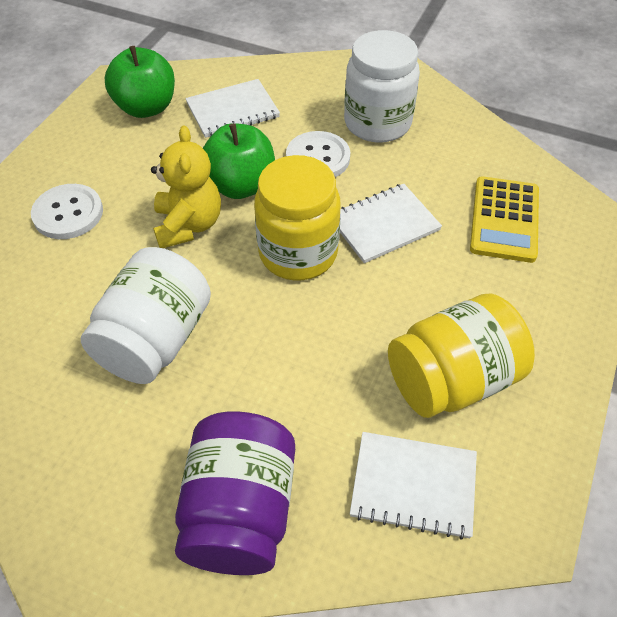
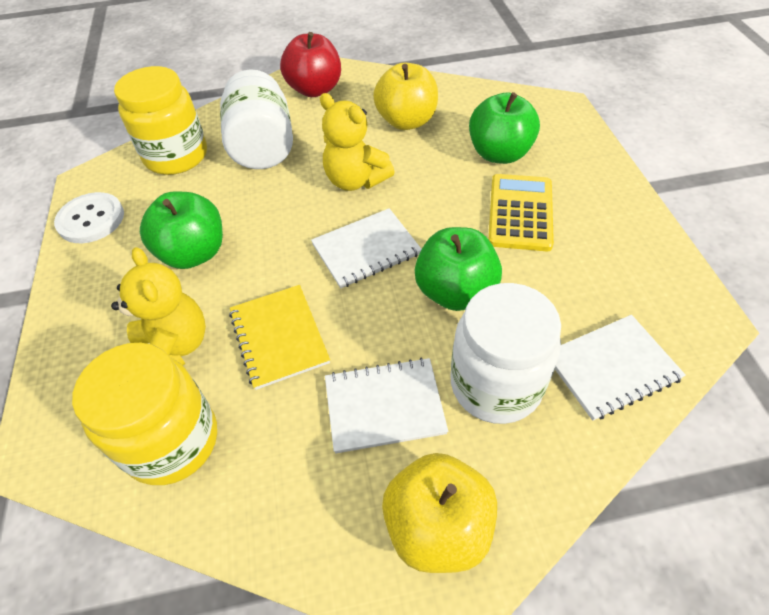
green apple: [105,46,175,118] [203,123,275,199] = 2 -> [140,191,223,269] [415,227,502,311] [469,92,540,164] = 3
purple jar: [175,411,295,575] = 1 -> none = 0
red apple: none = 0 -> [280,32,341,97] = 1
white button: [31,184,103,239] [286,131,350,177] = 2 -> [54,192,124,243] = 1
yellow apple: none = 0 -> [373,63,438,130] [382,453,497,573] = 2
yellow notebook: none = 0 -> [229,285,330,390] = 1
yellow teddy bear: [151,125,221,248] = 1 -> [111,247,206,365] [320,93,395,191] = 2

